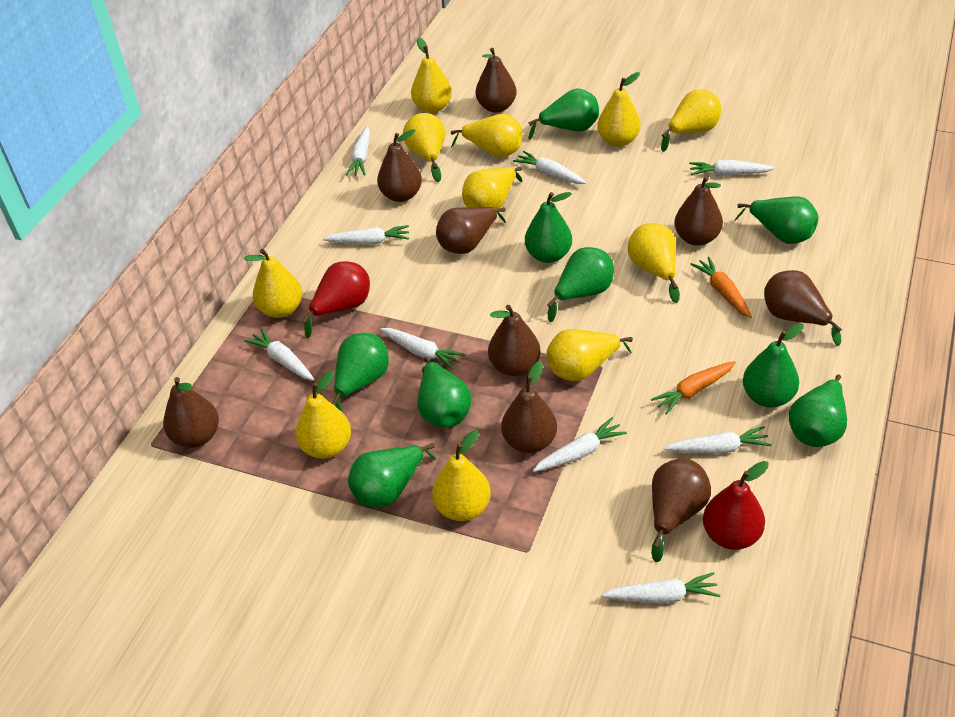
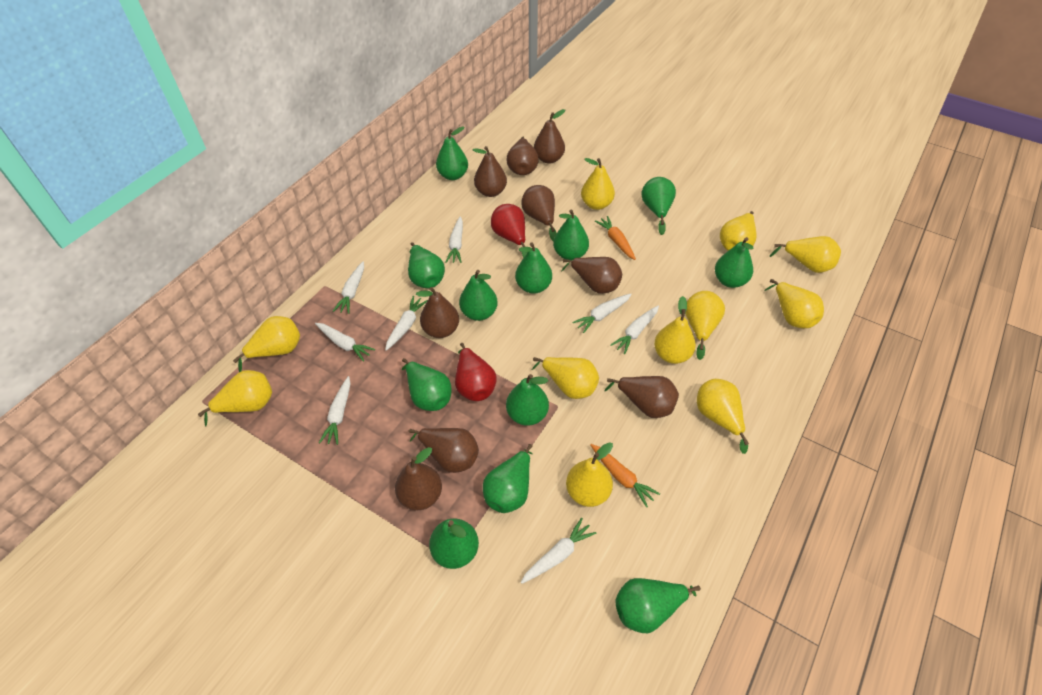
green pear: [332,333,389,412] [348,443,436,507] [418,357,471,428] [525,192,572,263] [528,89,599,140] [547,247,614,322] [734,196,819,244] [743,323,804,407] [789,375,847,447] = 9 -> [402,358,452,411] [408,242,445,288] [429,519,479,569] [436,126,468,180] [459,270,498,321] [483,444,533,513] [506,374,549,426] [515,243,552,294] [553,209,589,261] [615,578,701,633] [641,177,676,235] [715,237,753,288] = 12
white carrot: [244,328,315,381] [323,225,409,245] [346,126,370,176] [380,328,465,370] [513,151,587,184] [532,417,627,472] [601,572,720,603] [664,426,772,454] [689,160,775,176] = 9 -> [315,323,375,362] [319,376,351,445] [333,262,364,314] [385,296,428,351] [446,216,463,263] [521,518,597,584] [572,294,632,333] [610,306,659,354] = 8

